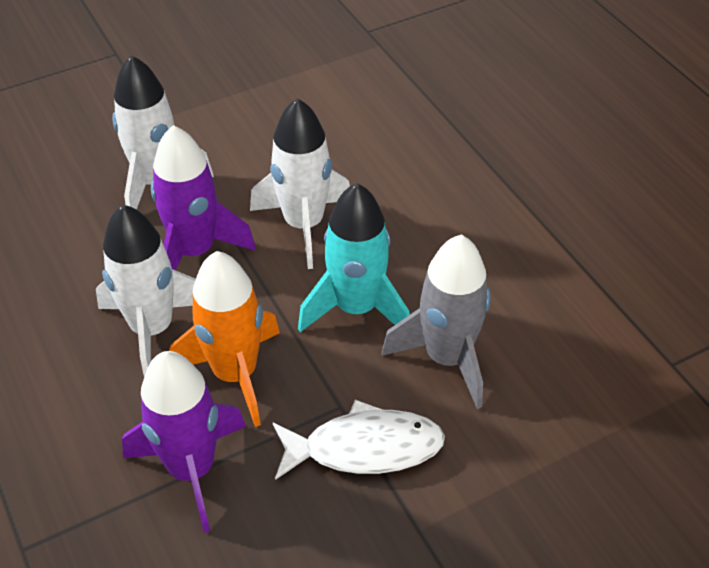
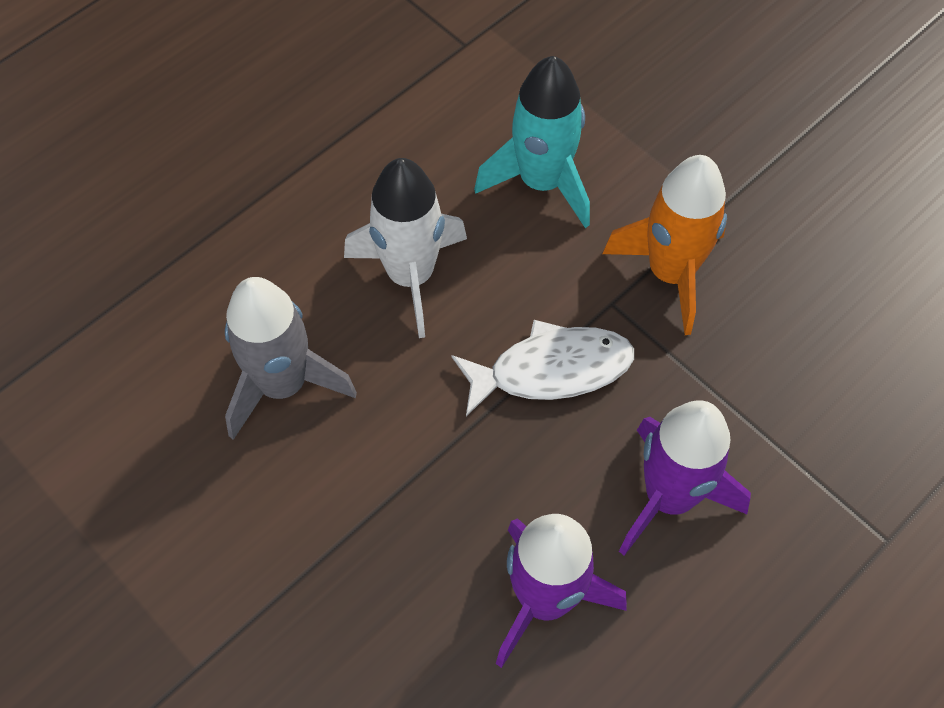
white rocket: [96,204,196,377] [112,55,214,210] [250,98,350,269] = 3 -> [344,158,467,338] = 1

